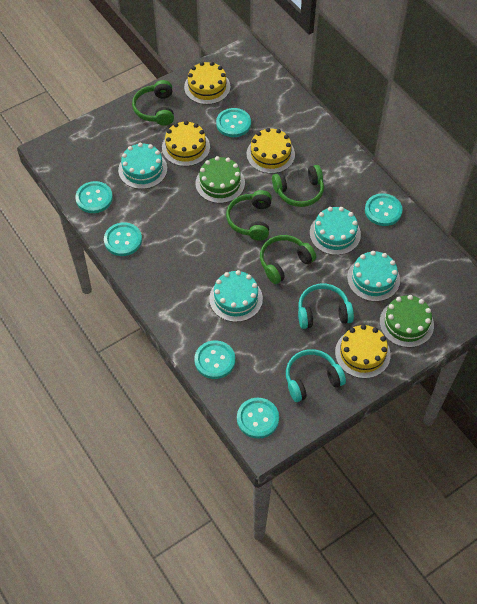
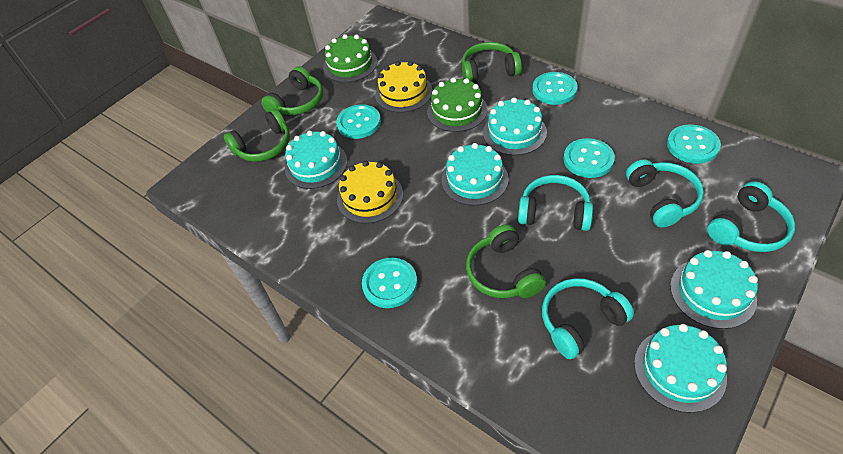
turquoise button: [75,181,113,213] [104,222,142,256] [194,341,235,379] [216,108,251,137] [237,398,279,439] [365,193,403,226] = 6 -> [336,104,381,139] [362,258,417,308] [532,72,578,105] [564,138,615,178] [667,124,721,164] = 5
turquoise cake: [118,143,167,189] [209,270,263,322] [310,207,361,255] [347,251,400,302] = 4 -> [285,131,347,189] [442,143,509,206] [483,98,547,155] [634,324,727,413] [670,250,758,329] = 5
turquoise headphones: [286,349,346,402] [298,284,354,329] = 2 -> [518,175,593,231] [542,278,634,359] [626,159,704,228] [707,181,795,252] = 4
yellow cake: [162,121,210,166] [184,62,231,105] [247,128,295,174] [335,324,390,379] = 4 -> [337,161,403,224] [375,61,433,113] = 2

